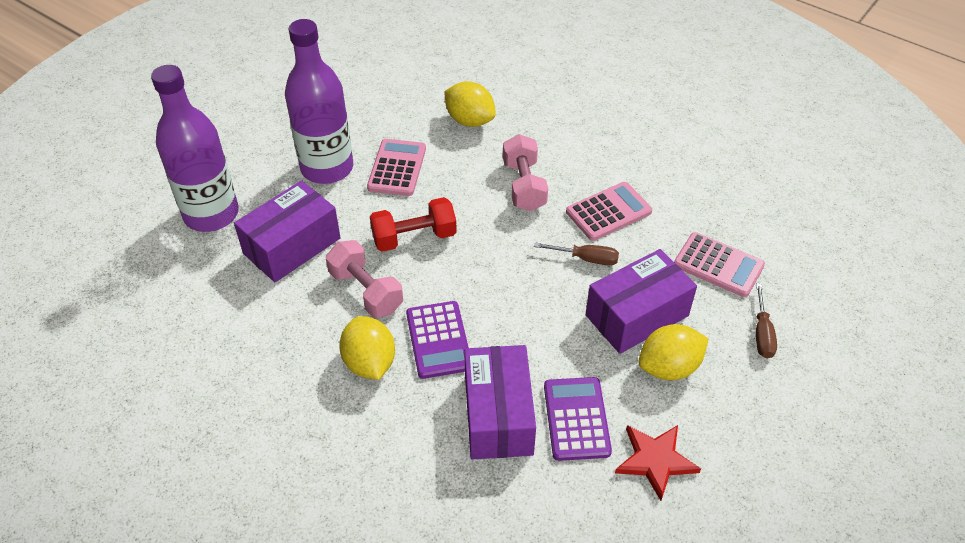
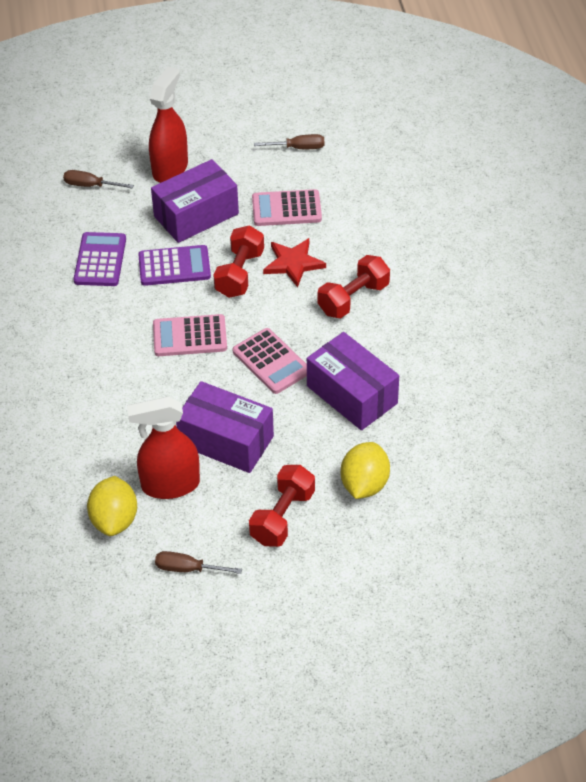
brown screwdriver: [534,243,619,266] [756,283,777,358] = 2 -> [63,170,134,189] [155,551,242,574] [254,134,324,149] = 3
pink dumbbell: [326,240,403,318] [503,134,548,211] = 2 -> none = 0
purple bottle: [151,65,239,232] [285,19,353,184] = 2 -> none = 0
red dumbbell: [370,197,457,252] = 1 -> [213,225,264,298] [249,465,315,547] [318,255,390,318] = 3
red spray bottle: none = 0 -> [127,397,200,499] [149,66,188,183] = 2
yellow lemon: [339,316,395,380] [444,81,496,127] [639,324,708,380] = 3 -> [87,476,137,536] [341,442,390,499] = 2

